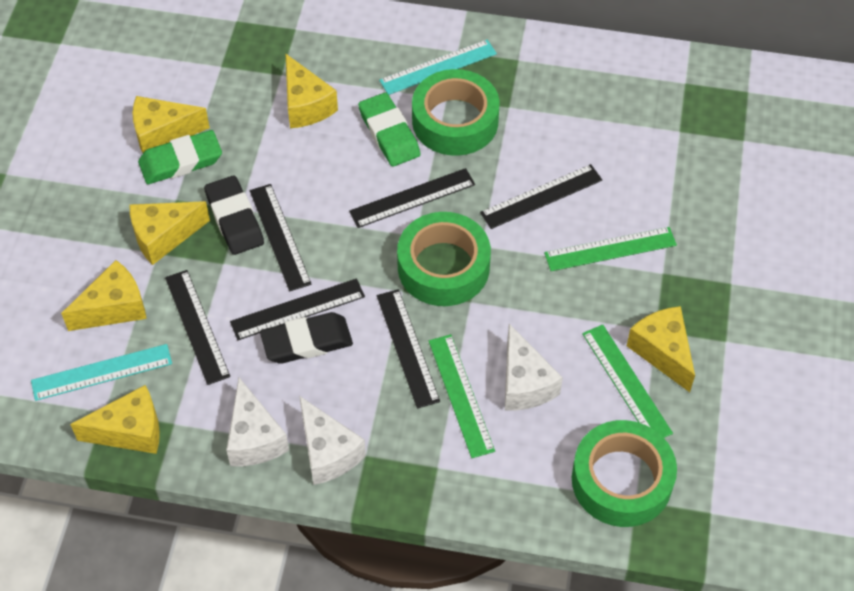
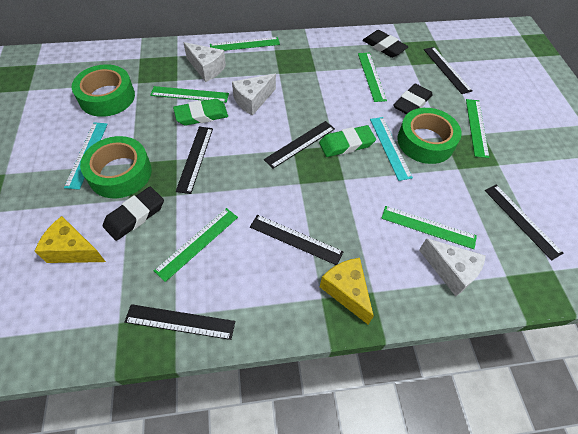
black eraser: [204,176,264,255] [260,312,353,364] = 2 -> [103,187,164,241] [363,30,408,58] [393,84,433,114] = 3
green ruler: [429,334,495,458] [544,227,677,271] [582,324,673,438] = 3 -> [150,86,229,103] [154,208,238,282] [210,37,280,51] [358,53,387,102] [381,206,477,249] [466,99,489,158] = 6
yellow cheese: [61,260,147,331] [70,385,160,454] [130,201,210,265] [132,96,210,153] [286,54,338,128] [627,306,695,392] = 6 -> [35,216,106,263] [320,258,374,325] = 2

